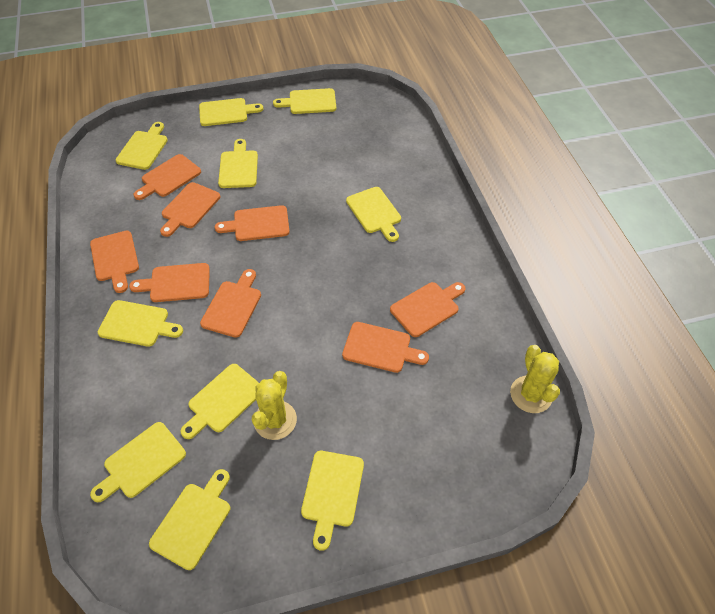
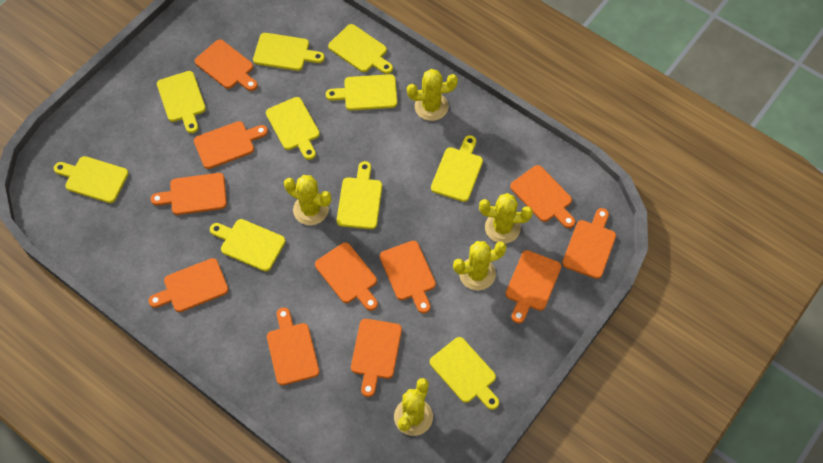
orange cutting board: [90,231,139,293] [129,263,210,302] [134,154,201,200] [160,182,220,237] [200,269,261,338] [215,205,290,241] [342,322,429,373] [390,282,465,337] = 8 -> [148,258,229,312] [151,173,227,215] [194,121,268,169] [195,39,258,91] [267,308,319,385] [315,242,378,311] [351,319,402,397] [380,241,436,314] [506,250,561,324] [510,165,575,228] [562,208,616,279] = 11
yellow cactus: [252,371,297,440] [510,345,560,413] = 2 -> [284,175,331,225] [394,378,433,436] [407,69,458,121] [453,241,507,290] [479,193,533,243] = 5

